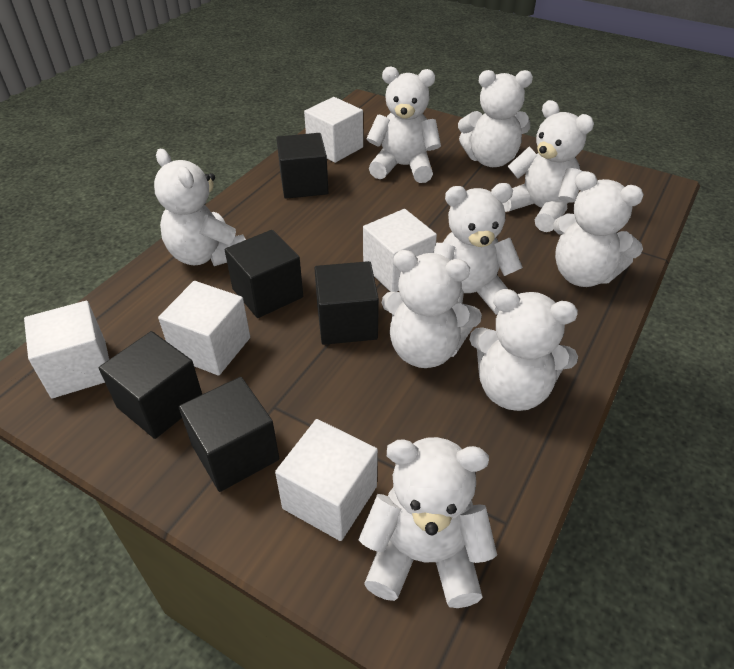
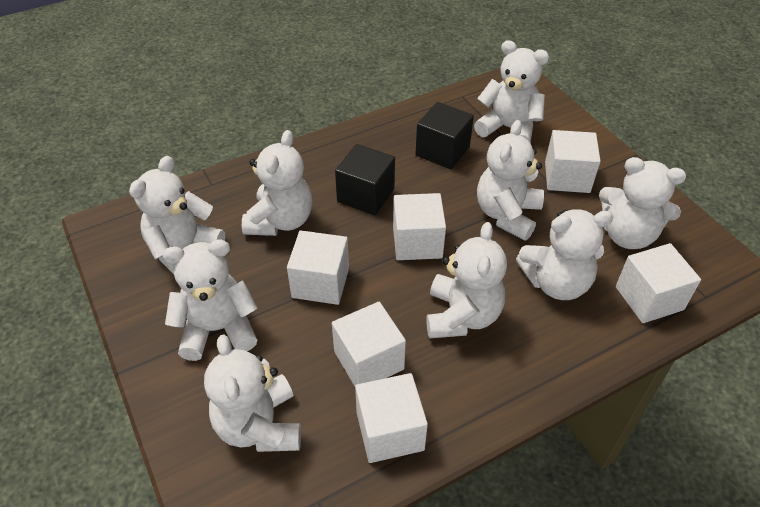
black cube: [99,331,202,439] [179,377,279,492] [225,230,303,318] [276,133,329,199] [314,261,379,345] = 5 -> [335,144,395,215] [415,102,474,170] = 2
white cube: [24,301,109,398] [158,281,250,376] [275,419,378,541] [304,97,363,163] [363,209,437,292] = 5 -> [287,230,349,305] [332,302,406,386] [355,373,428,463] [393,193,446,260] [545,130,601,193] [616,243,701,323] = 6

